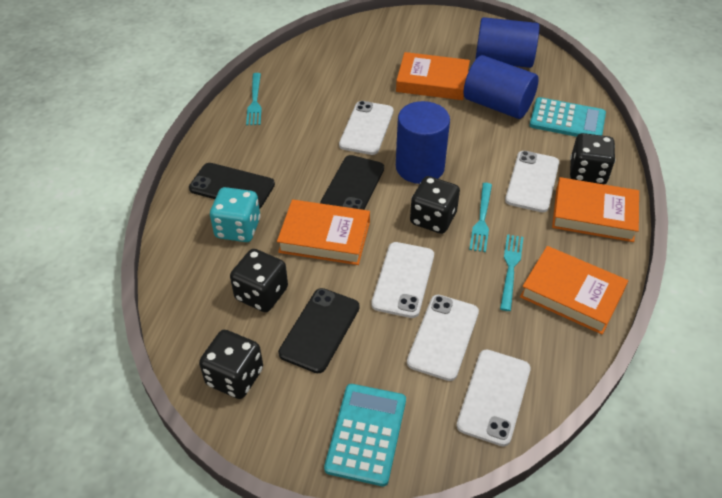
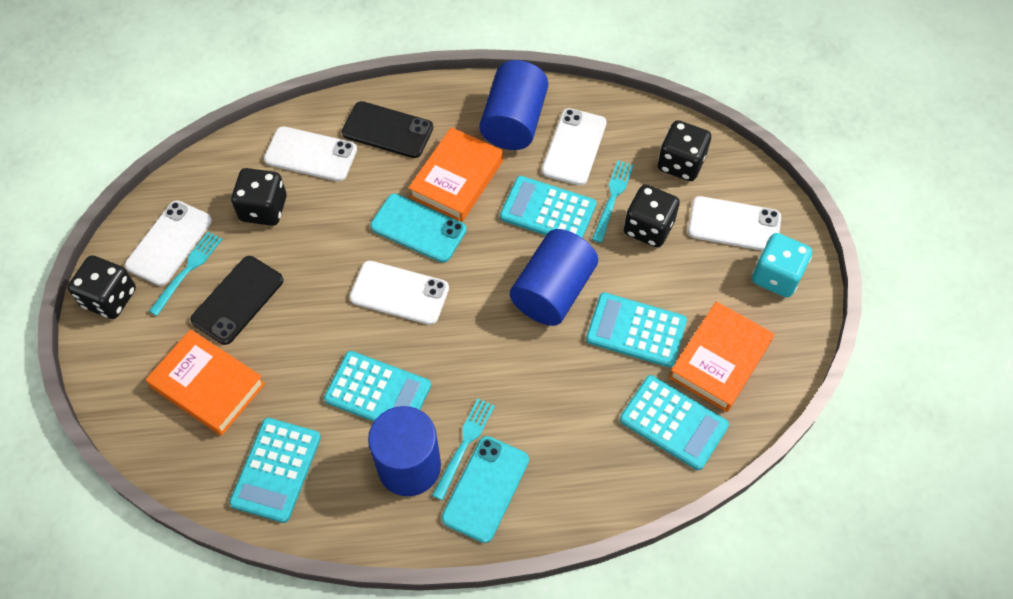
black phone: [189,163,275,209] [278,288,360,373] [320,155,384,210] = 3 -> [190,256,284,345] [342,101,433,158] = 2
orange book: [277,199,370,265] [396,52,470,100] [520,246,628,335] [552,177,639,242] = 4 -> [146,329,265,436] [408,127,503,222] [669,301,774,412] = 3
turquoise calculator: [324,384,406,486] [530,97,606,137] = 2 -> [229,418,321,523] [324,351,431,422] [500,176,596,238] [586,292,687,367] [620,375,729,470] = 5
turquoise phone: none = 0 -> [370,194,467,262] [442,436,529,543] = 2

